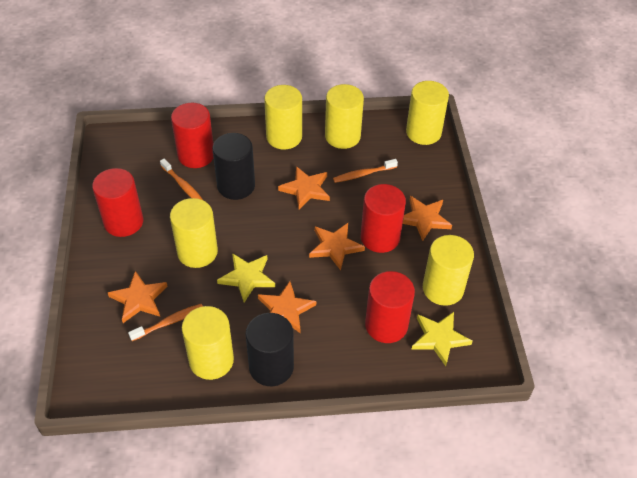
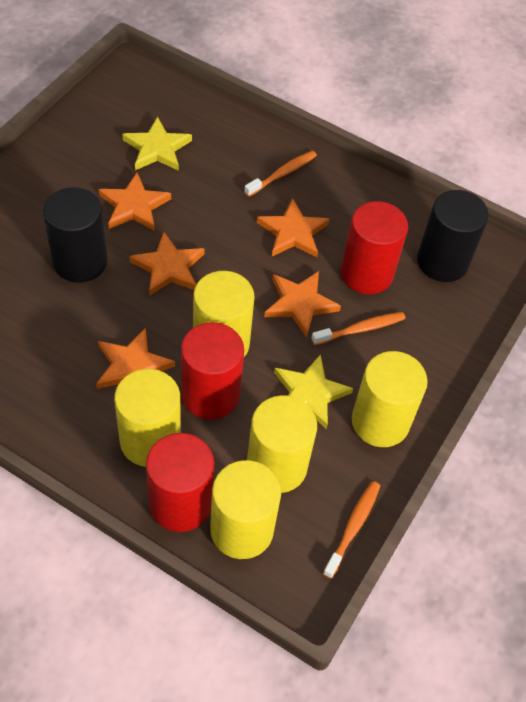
red cylinder: [92,168,144,237] [171,103,213,168] [361,184,406,253] [365,271,415,343] = 4 -> [146,433,214,532] [181,322,244,419] [341,201,408,294] = 3
yellow cylinder: [170,198,218,268] [182,306,234,380] [264,85,302,149] [325,84,364,149] [406,81,449,145] [423,235,474,306] = 6 -> [114,369,181,467] [193,271,255,357] [210,460,281,559] [247,395,317,493] [352,351,428,447] = 5

